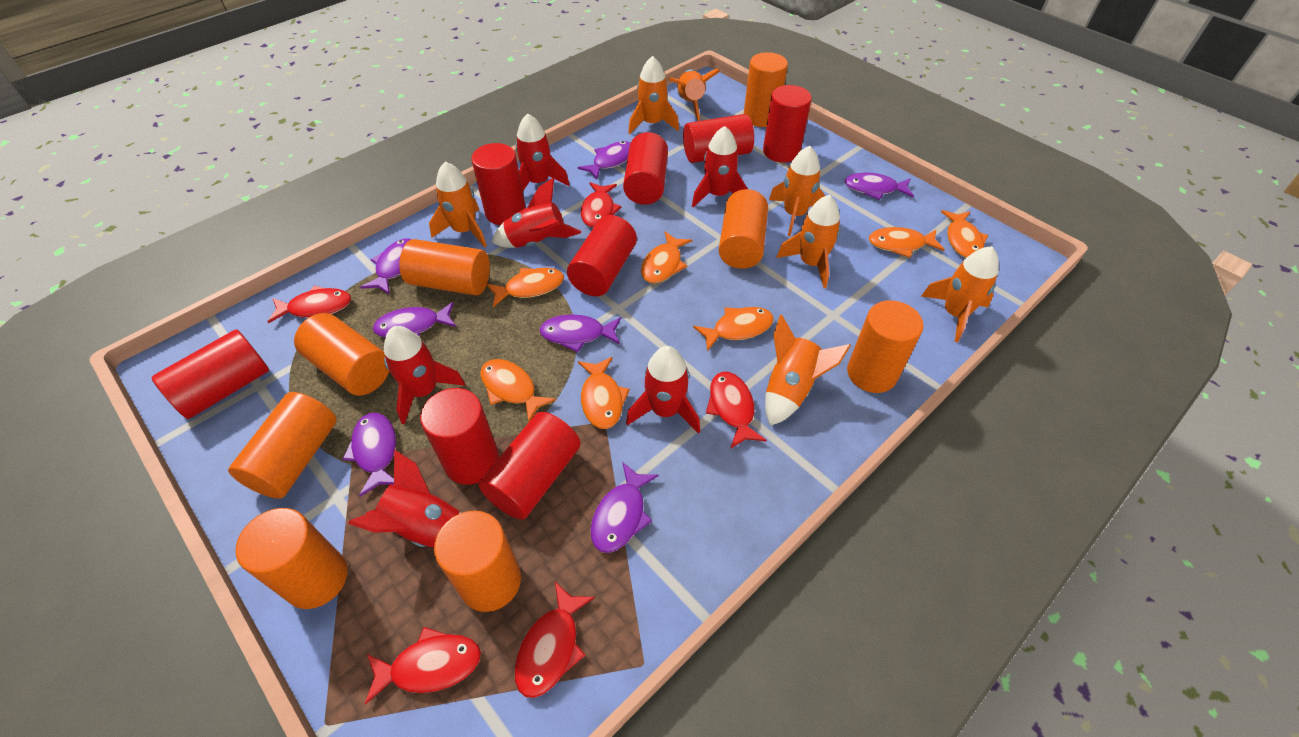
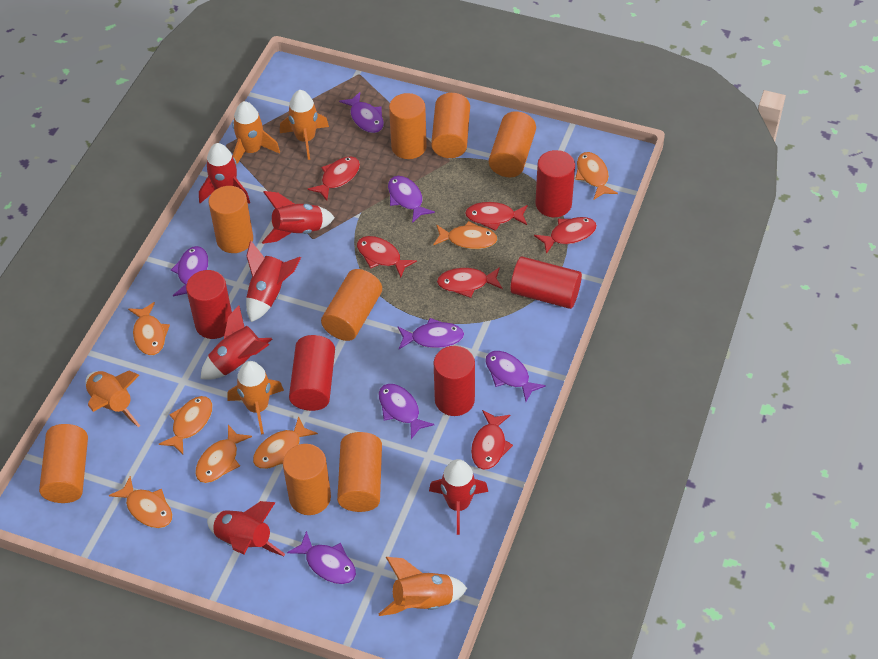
orange rocket: [429,162,487,248] [628,56,679,134] [669,69,720,121] [765,315,851,426] [769,146,825,236] [776,195,841,288] [921,246,999,342] = 7 -> [86,371,140,427] [228,361,284,435] [232,101,280,164] [280,90,329,160] [379,557,468,616] = 5
red cylinder: [151,329,269,419] [420,388,499,485] [471,143,526,225] [478,412,580,520] [567,215,637,296] [623,132,668,205] [683,114,754,163] [763,85,812,163] = 8 -> [186,270,232,339] [289,335,335,411] [434,346,475,416] [510,257,582,309] [535,150,575,217] = 5
red fish: [268,286,351,323] [365,627,481,705] [514,582,595,698] [581,182,622,228] [706,372,767,449] = 5 -> [308,156,360,201] [357,236,417,278] [437,267,502,298] [465,202,528,231] [471,410,513,470] [534,217,597,254] = 6

